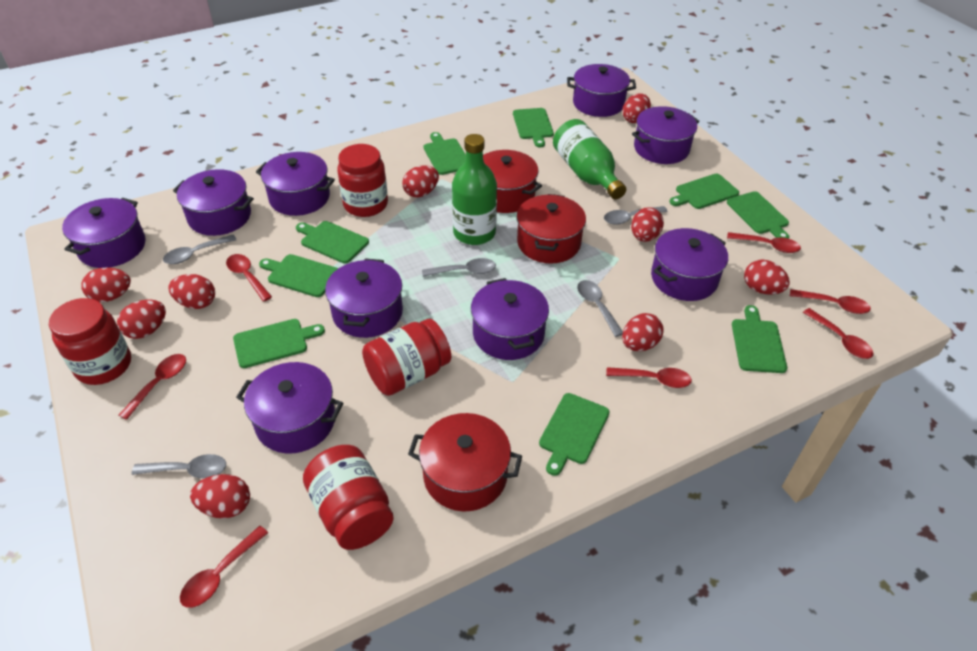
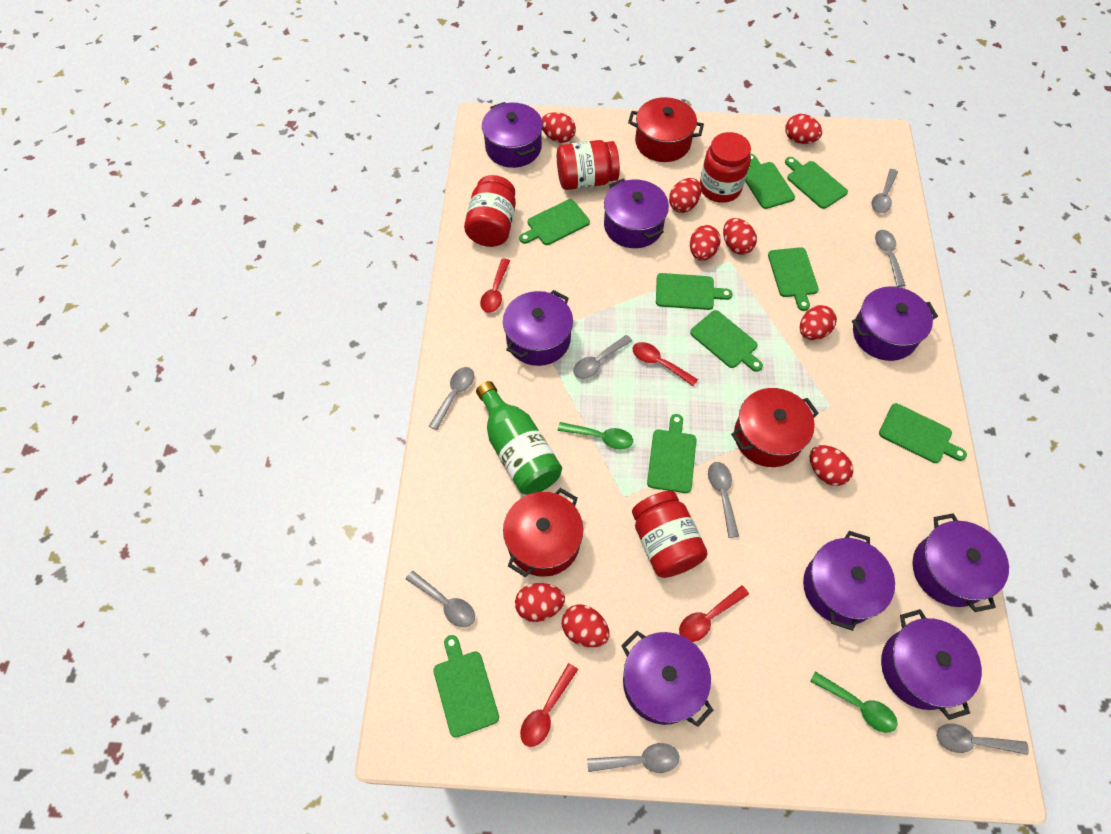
green bottle: [452,134,497,245] [553,119,626,199] = 2 -> [476,381,562,495] = 1
green spoon: none = 0 -> [558,422,633,449] [810,671,898,733] = 2
grey spoon: [132,454,226,478] [163,235,236,264] [422,258,496,277] [577,280,623,337] [604,206,668,225] = 5 -> [406,571,475,627] [429,367,474,430] [573,335,632,379] [587,743,679,773] [708,462,739,538] [871,169,898,213] [875,230,906,287] [936,724,1029,755] = 8
purple pot: [62,198,145,268] [173,169,254,236] [236,362,343,453] [256,152,335,216] [325,258,403,338] [471,278,549,360] [567,64,636,117] [632,106,699,164] [651,228,728,301] = 9 -> [482,102,543,168] [503,290,573,366] [604,178,669,248] [621,630,713,727] [803,531,895,631] [852,286,938,361] [881,609,982,720] [913,513,1009,612] = 8
red spoon: [119,354,186,420] [180,526,268,608] [226,254,272,302] [606,367,692,388] [727,232,801,253] [790,289,871,314] [803,308,873,359] = 7 -> [480,258,510,313] [520,663,578,747] [633,342,698,386] [679,585,749,642] = 4

